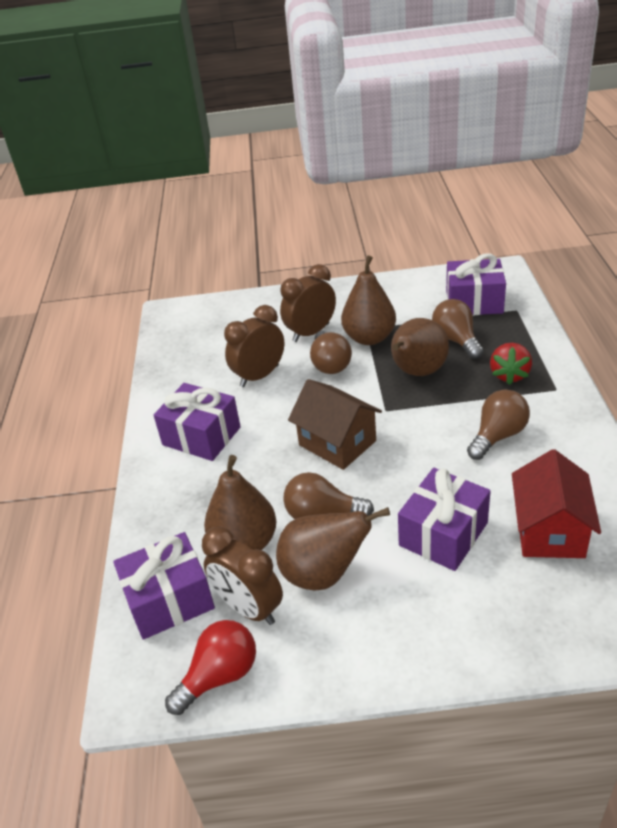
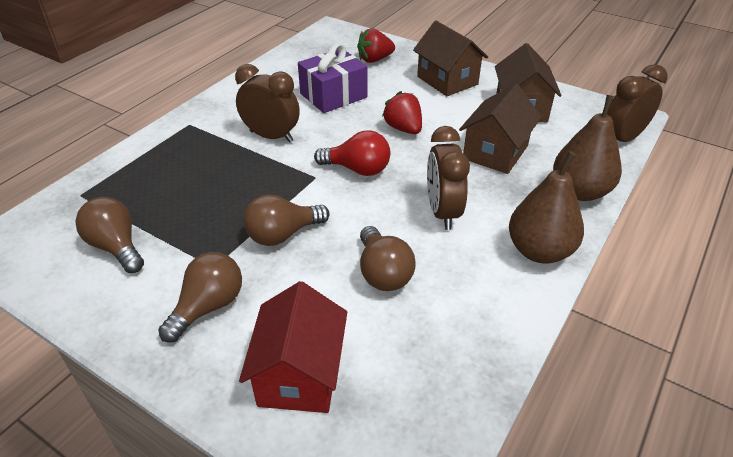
brown house: [288,379,382,470] = 1 -> [413,21,488,96] [459,84,542,174] [495,43,562,122] = 3
brown pear: [204,455,277,550] [276,507,390,590] [341,256,396,345] [391,318,449,376] = 4 -> [509,151,584,264] [553,95,622,201] = 2
purple gift: [113,532,215,640] [154,383,241,461] [398,468,491,571] [446,253,506,315] = 4 -> [298,43,367,113] = 1
red strawberry: [490,343,532,385] = 1 -> [357,28,395,63] [382,91,422,134] = 2

